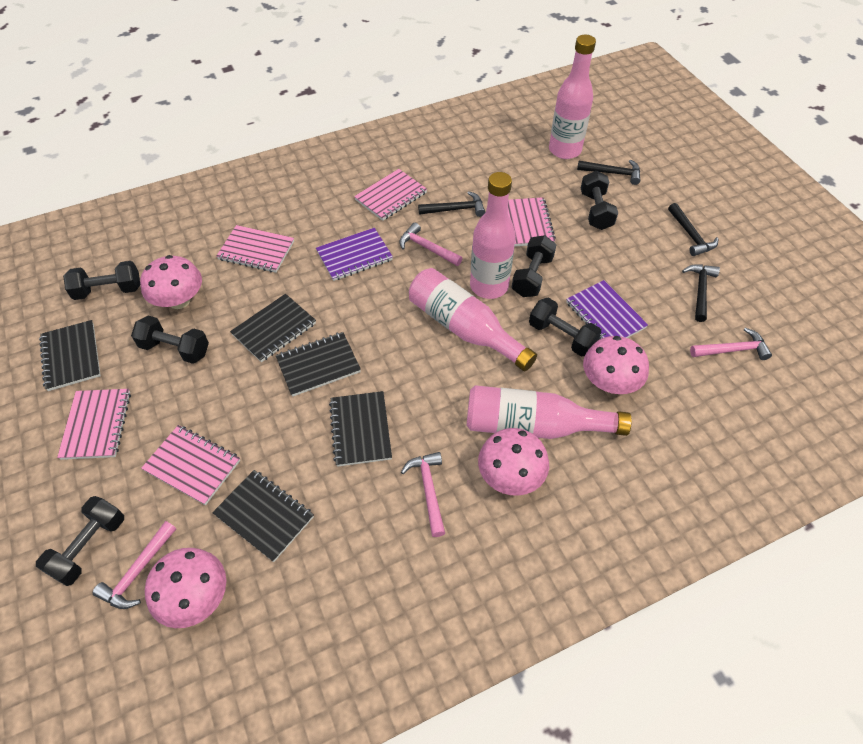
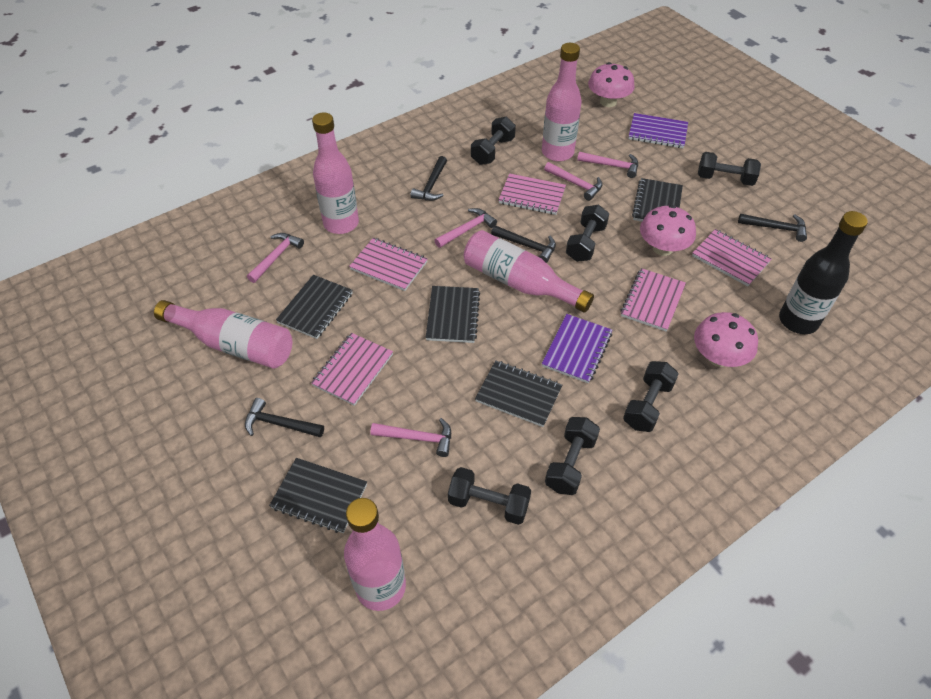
black bottle: none = 0 -> [779,211,868,334] = 1
pink bottle: [409,268,537,371] [467,385,632,439] [470,172,516,299] [549,35,596,159] = 4 -> [154,300,292,368] [312,112,359,234] [344,498,406,611] [464,230,594,313] [542,43,582,161] = 5
pink hammer: [93,521,176,609] [399,223,463,266] [401,452,445,537] [690,328,772,360] = 4 -> [247,233,304,283] [370,418,451,457] [434,208,497,248] [544,162,603,201] [577,152,638,178] = 5
pink mushroom: [140,255,202,309] [145,548,226,628] [478,428,549,496] [583,336,649,394] = 4 -> [588,62,635,107] [640,205,696,256] [694,312,758,367] = 3

